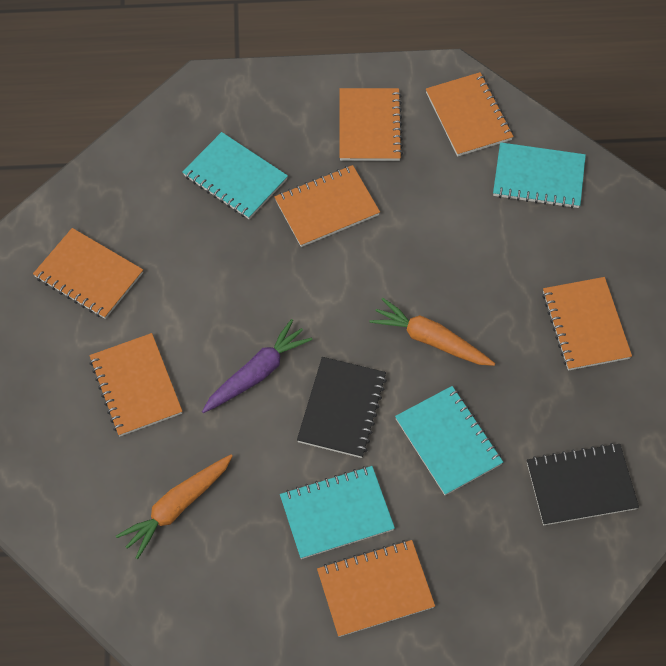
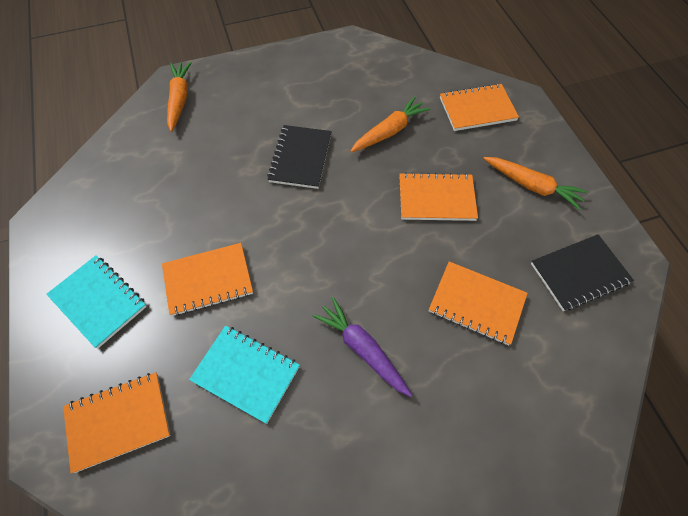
orange carrot: [116,454,233,559] [369,298,495,366] = 2 -> [167,62,192,132] [350,96,431,152] [483,157,588,210] = 3
orange notebook: [33,228,143,319] [89,333,182,436] [275,165,380,247] [317,540,435,637] [340,88,403,161] [426,72,513,157] [542,277,632,371] = 7 -> [63,372,171,474] [162,243,253,316] [400,172,478,221] [429,261,528,346] [440,83,519,131] = 5
turquoise notebook: [182,132,288,219] [280,466,395,559] [395,386,503,495] [493,142,586,209] = 4 -> [46,255,147,349] [189,326,300,424] = 2

